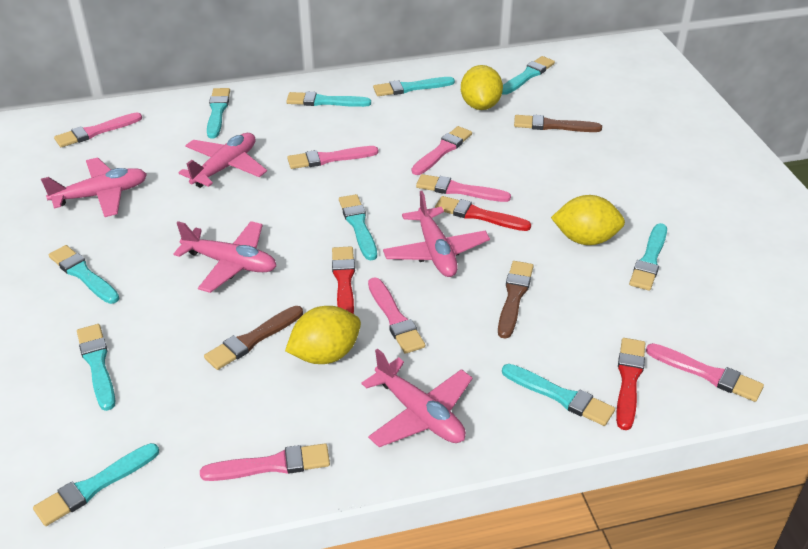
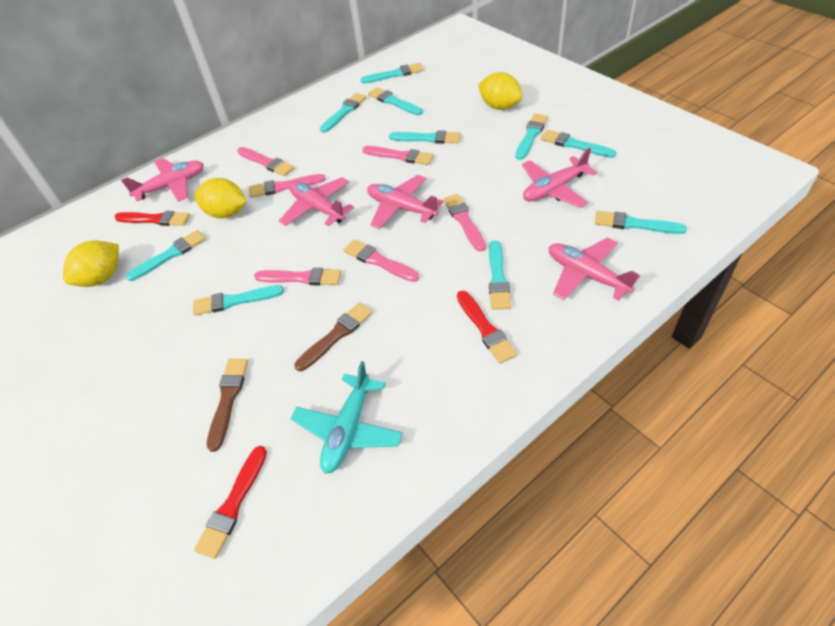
brown brush: [204,306,303,370] [498,261,533,339] [514,115,602,132] = 3 -> [207,359,248,452] [294,302,373,371] = 2
pink brush: [54,112,142,147] [200,443,330,481] [287,146,378,169] [368,277,425,354] [412,126,472,175] [416,174,511,202] [646,343,764,402] = 7 -> [237,147,294,176] [249,174,325,198] [254,268,341,286] [343,240,419,282] [363,146,434,165] [443,194,486,252] = 6
turquoise plane: none = 0 -> [291,361,403,474] = 1

